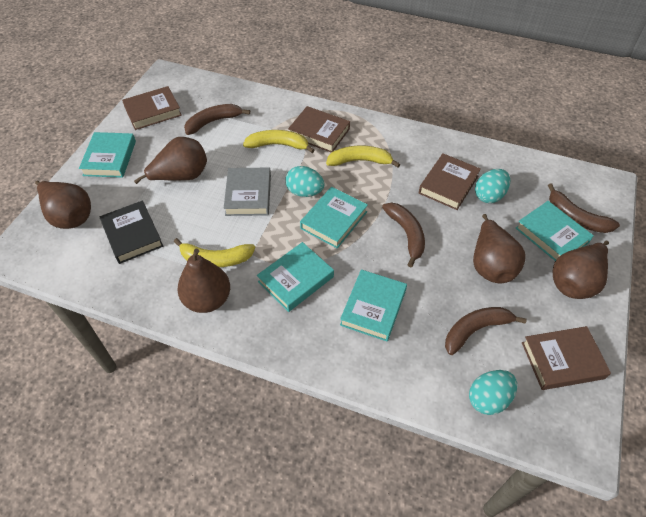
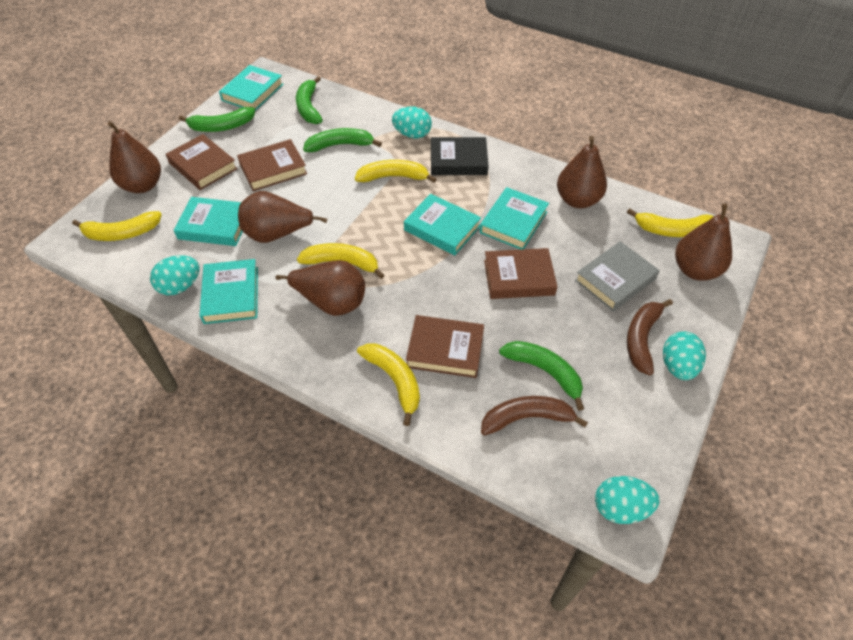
brown banana: [184,104,250,135] [382,203,425,267] [445,307,527,355] [548,183,620,233] = 4 -> [481,396,588,436] [627,299,673,375] = 2
green banana: none = 0 -> [179,107,255,132] [296,76,323,124] [303,128,382,152] [499,341,584,411] = 4
turquoise egg: [285,166,325,197] [469,370,517,415] [475,169,510,203] = 3 -> [150,255,199,295] [392,107,432,138] [595,476,660,524] [663,331,706,380] = 4
yellow banana: [174,238,255,267] [243,130,315,153] [326,145,400,168] = 3 -> [72,211,162,241] [297,243,384,279] [355,160,437,183] [357,344,420,426] [627,209,714,237] = 5

